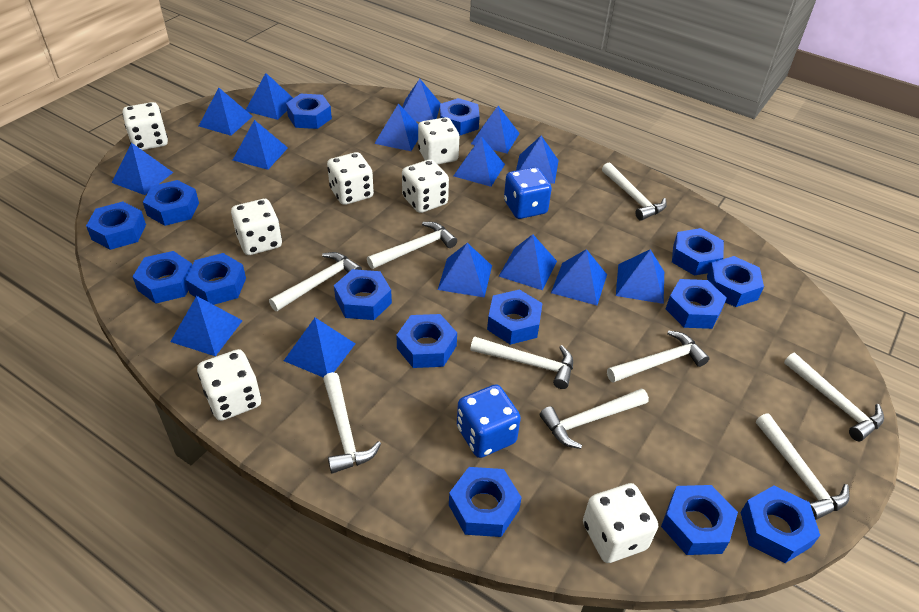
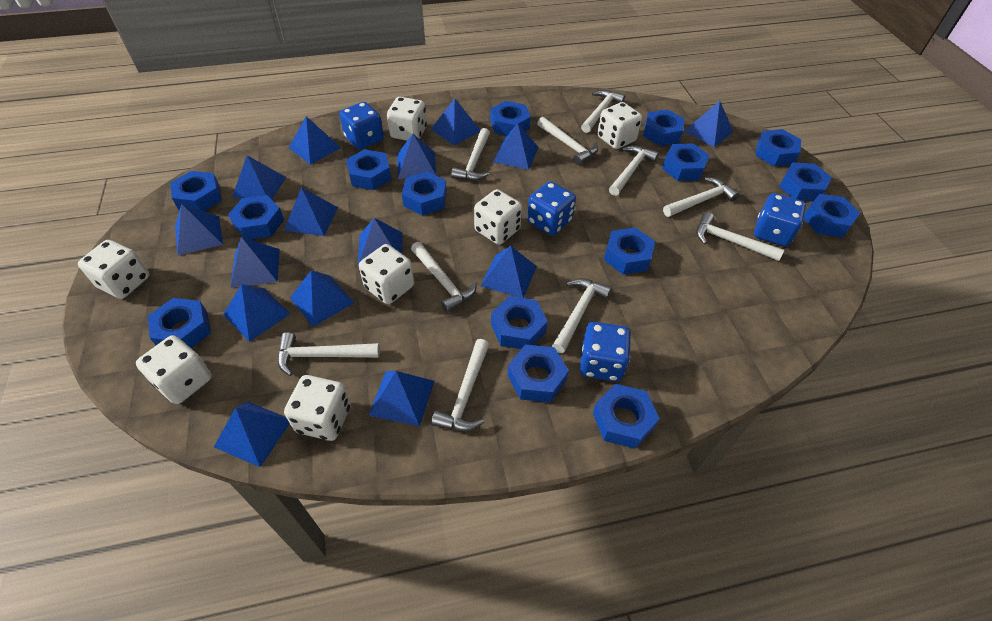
blue dice: [457,384,521,458] [504,167,552,219] = 2 -> [339,102,384,150] [527,181,576,236] [580,322,631,382] [754,193,806,246] = 4
white hammer: [269,252,362,311] [323,372,381,474] [367,222,457,269] [470,337,573,389] [540,388,649,449] [602,163,667,221] [607,330,710,383] [756,413,850,520] [784,353,884,441] = 9 -> [278,332,380,376] [411,242,476,313] [431,339,489,431] [451,128,490,181] [537,117,598,165] [552,278,612,353] [581,90,625,133] [609,145,659,196] [663,177,739,217] [696,212,784,261] = 10

